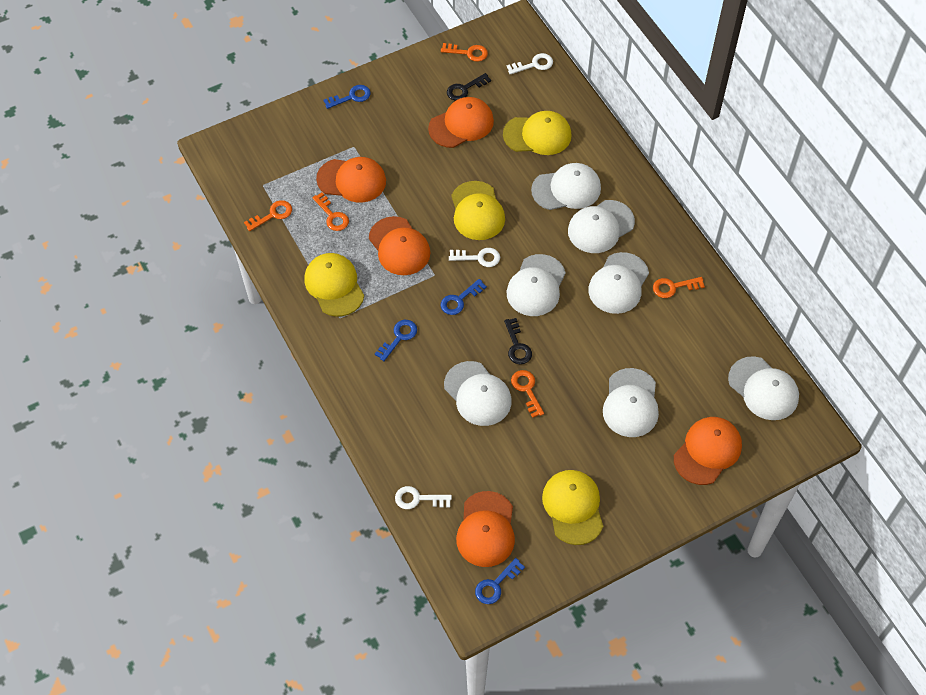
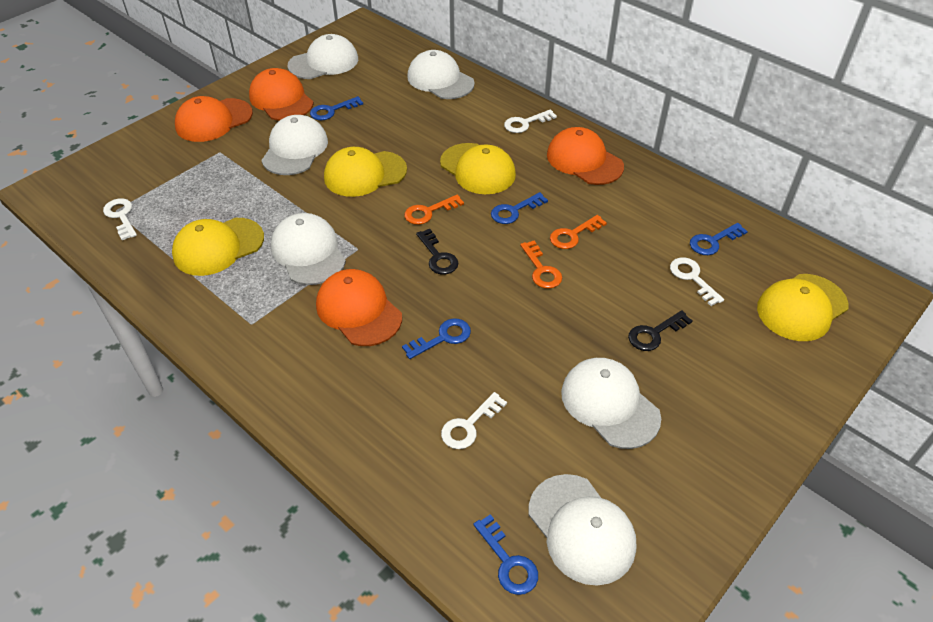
blue key: [323,85,371,109] [375,320,417,361] [440,279,487,315] [475,558,525,604] = 4 -> [310,96,363,120] [402,318,471,359] [473,514,538,595] [491,192,548,224] [690,223,748,255] = 5
orange cap: [316,157,386,203] [369,216,430,275] [428,97,494,148] [456,491,515,567] [674,417,742,485] = 5 -> [175,96,253,142] [249,68,314,121] [316,269,402,346] [547,127,624,185] = 4
orange key: [244,200,292,231] [312,192,349,231] [441,43,488,62] [511,370,544,418] [653,277,705,298] = 5 -> [404,194,464,225] [520,241,562,289] [550,215,607,249] = 3
white cap: [444,361,512,426] [507,254,566,316] [531,163,601,210] [568,200,635,253] [588,252,649,314] [603,368,659,437] [728,356,799,420] = 7 -> [261,115,328,175] [271,213,346,285] [288,34,358,79] [407,50,475,99] [528,474,636,586] [561,358,661,449] = 6
white key: [395,486,452,509] [449,248,500,267] [507,53,553,74] = 3 -> [103,198,137,240] [441,392,507,449] [504,109,557,133] [670,257,724,306] = 4

